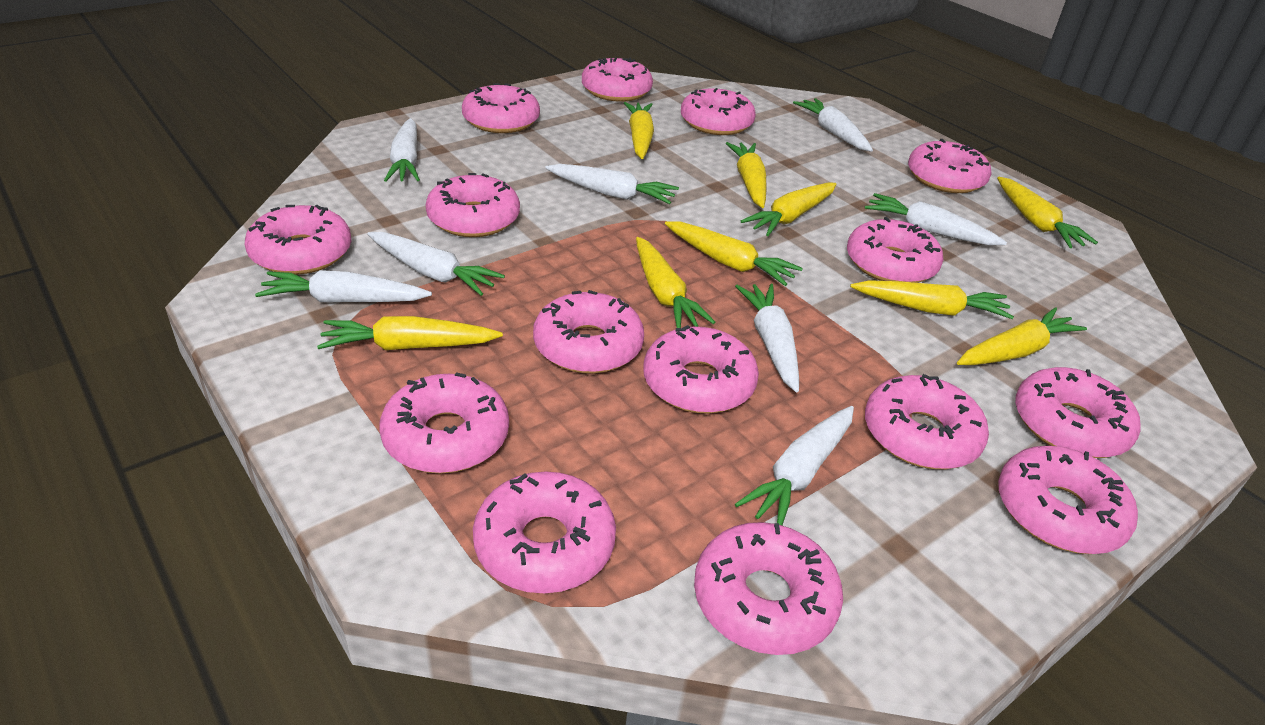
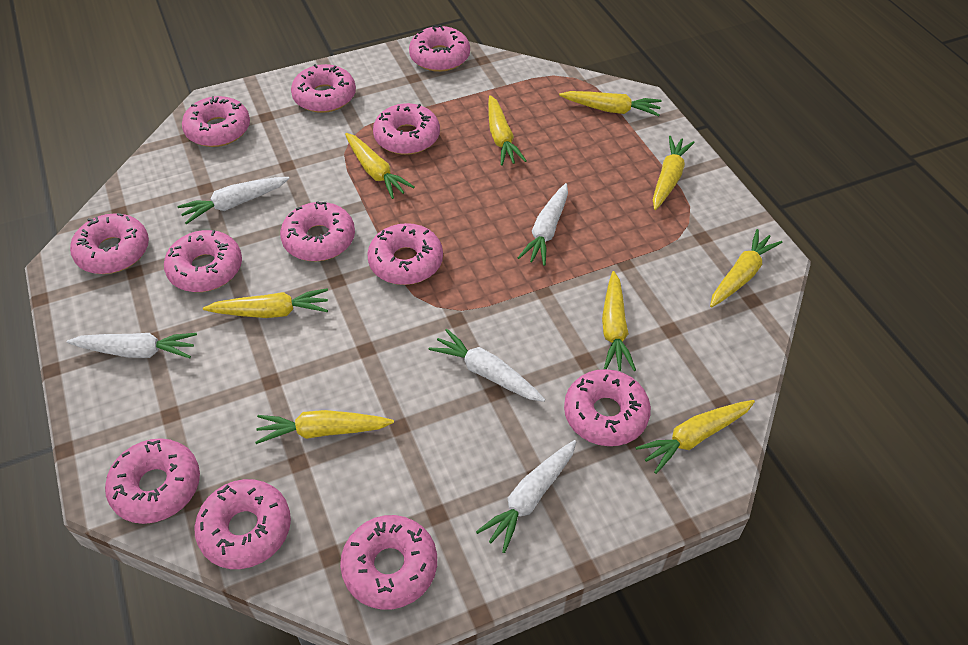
pink donut: [245,205,351,275] [379,372,509,474] [426,173,520,237] [462,83,540,133] [473,471,616,593] [533,290,644,374] [582,58,653,102] [643,325,759,414] [681,88,756,135] [694,522,843,655] [847,217,943,283] [865,374,989,469] [908,139,992,193] [998,446,1138,554] [1015,367,1141,458] = 15 -> [70,213,149,274] [105,438,200,524] [164,230,242,292] [182,96,250,147] [195,479,291,569] [280,201,355,261] [291,64,356,113] [340,515,437,610] [367,223,443,285] [373,103,440,155] [409,25,470,72] [564,369,651,446] = 12
white carrot: [255,270,432,302] [367,232,505,296] [384,118,420,182] [545,164,679,204] [735,284,799,393] [735,406,854,525] [793,98,873,152] [865,193,1007,246] = 8 -> [67,333,197,358] [177,177,289,224] [429,328,545,402] [476,440,576,553] [518,183,568,266] = 5

